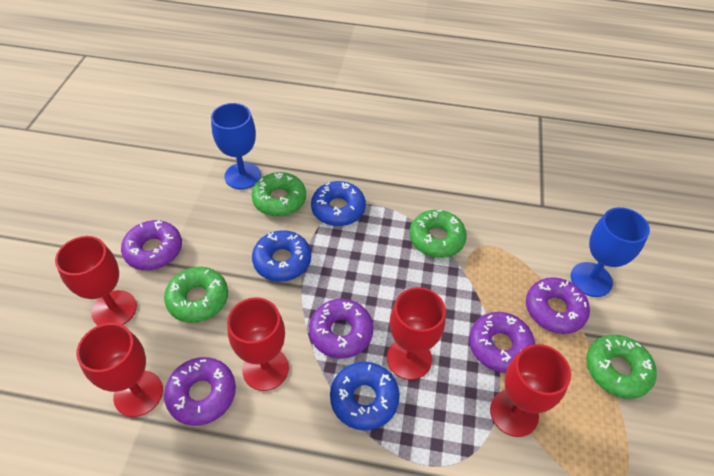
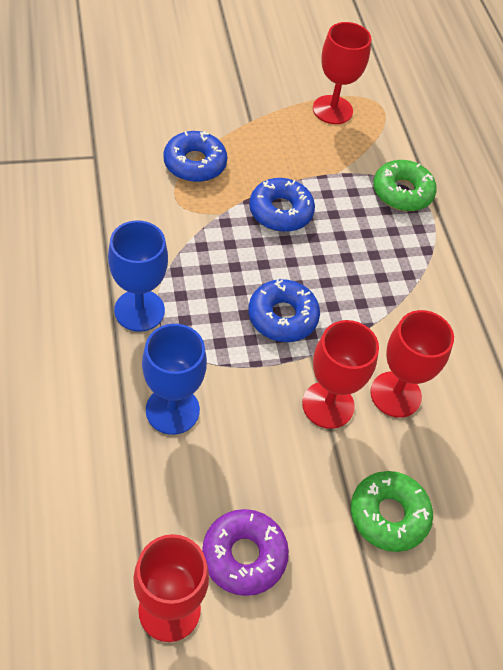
green donut: [164,267,228,323] [252,172,306,217] [410,210,467,258] [586,335,657,399] = 4 -> [351,471,433,552] [373,160,437,211] = 2
purple donut: [121,220,182,270] [164,357,236,426] [309,299,374,359] [469,312,535,373] [526,277,590,334] = 5 -> [202,509,289,596] = 1
red goblet: [55,236,137,325] [76,323,163,417] [227,297,289,391] [387,287,446,380] [490,344,571,437] = 5 -> [134,534,209,642] [302,320,379,429] [313,22,371,124] [370,310,454,418] = 4

